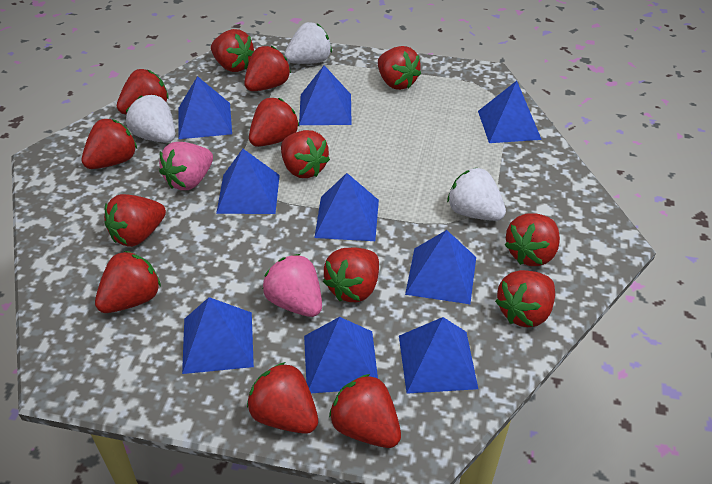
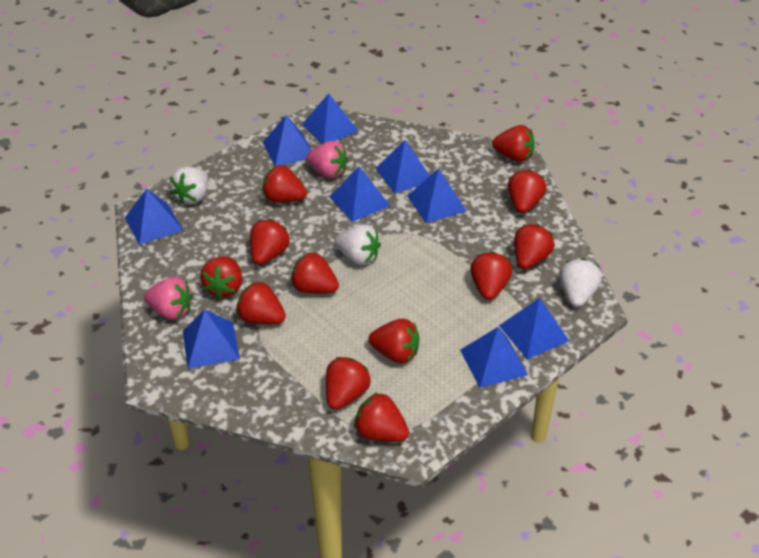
red strawberry: [82,119,137,169] [95,251,161,313] [104,194,166,247] [117,69,169,114] [211,29,254,72] [244,46,291,91] [247,362,318,434] [249,98,299,147] [281,130,330,178] [323,248,379,302] [329,374,401,448] [378,46,421,90] [495,270,555,327] [505,214,560,266] = 14 -> [200,256,242,299] [236,281,286,324] [250,219,290,265] [262,165,307,203] [291,252,339,294] [326,357,371,410] [354,392,409,442] [368,319,420,363] [470,252,513,300] [492,125,535,162] [508,169,547,213] [514,224,554,269] = 12

